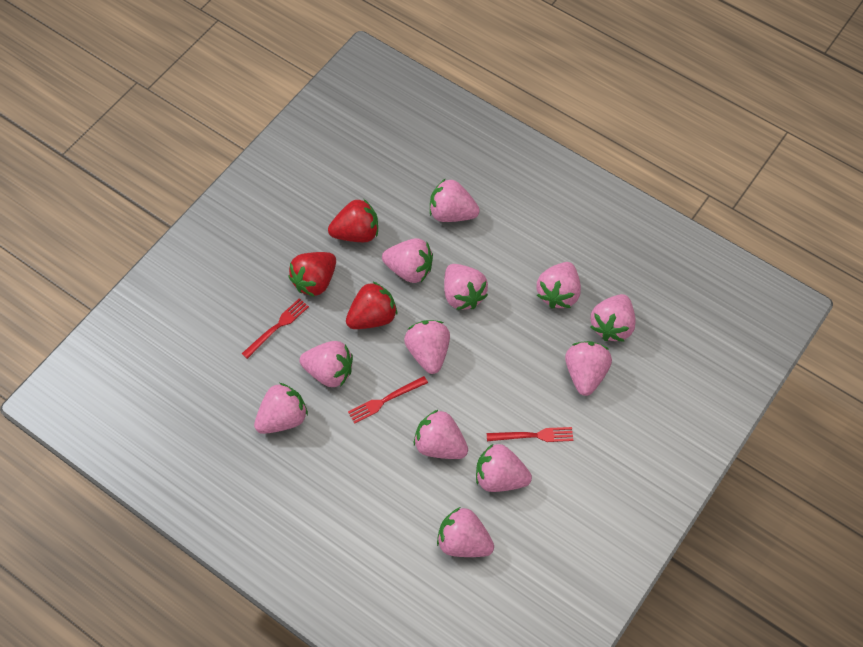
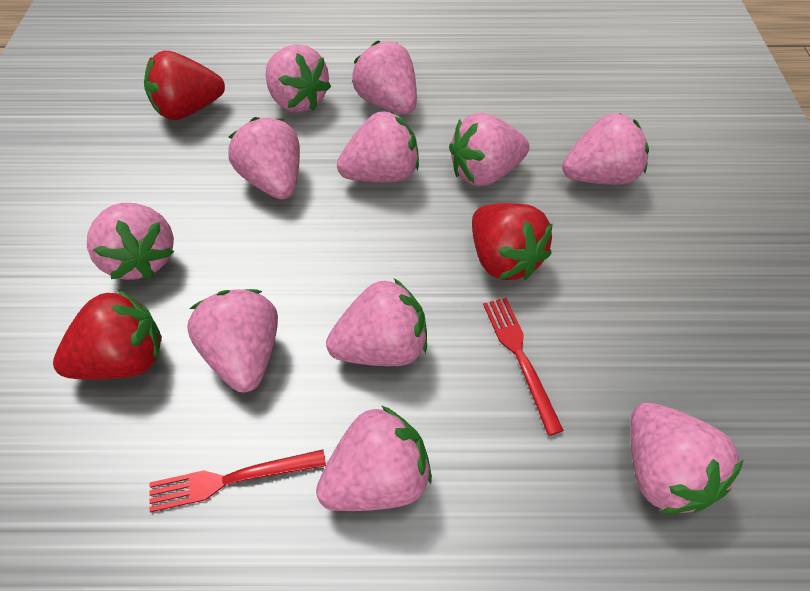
pink strawberry: [254,383,308,434] [299,341,353,387] [382,238,433,283] [404,320,450,374] [414,410,468,459] [430,178,480,222] [437,507,494,557] [444,264,488,310] [476,443,532,492] [537,262,581,309] [565,341,612,396] [590,294,636,342] = 12 -> [87,203,174,280] [187,289,278,392] [228,117,300,199] [265,44,331,112] [316,405,432,511] [326,278,427,366] [337,111,419,183] [352,41,417,114] [449,113,529,186] [562,113,649,185] [630,403,744,513] = 11
red fork: [242,298,309,359] [348,376,428,424] [487,427,573,442] = 3 -> [149,450,326,512] [483,298,564,436] = 2

